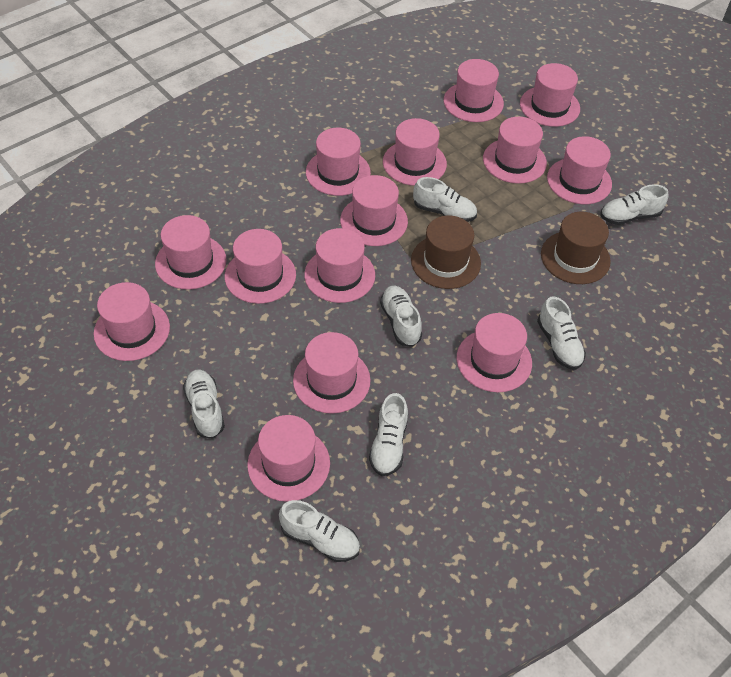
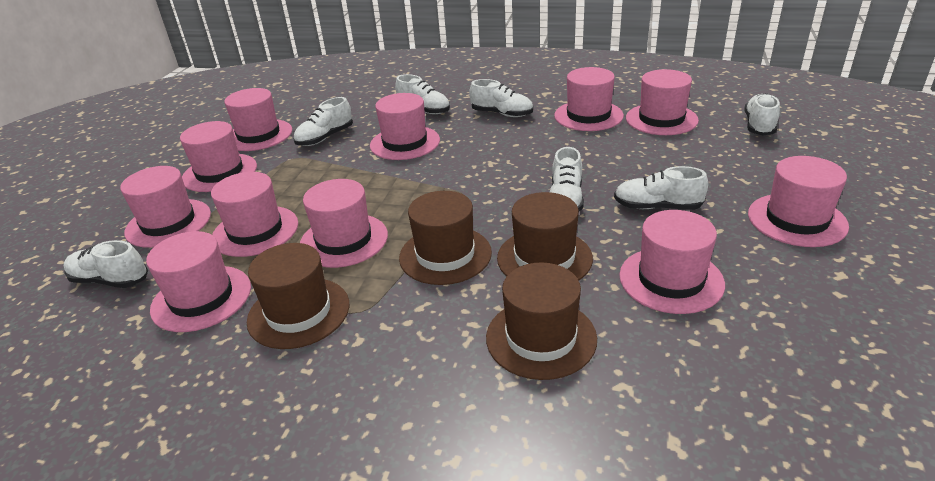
brown hat: [411,215,481,289] [541,212,611,284] = 2 -> [247,243,349,349] [399,191,492,285] [486,262,597,380] [497,192,593,281] = 4
pink hat: [94,282,170,361] [155,215,227,290] [225,229,296,304] [247,415,330,502] [293,332,371,414] [304,228,375,303] [306,128,371,196] [340,175,408,246] [383,118,447,186] [444,59,504,122] [457,313,532,392] [483,117,547,184] [520,63,580,127] [547,136,612,204] = 14 -> [120,166,211,248] [146,231,251,332] [180,121,257,192] [211,172,298,257] [224,88,292,151] [300,179,388,268] [370,93,440,160] [554,67,624,131] [619,210,725,314] [626,69,699,135] [748,156,849,247] = 11

